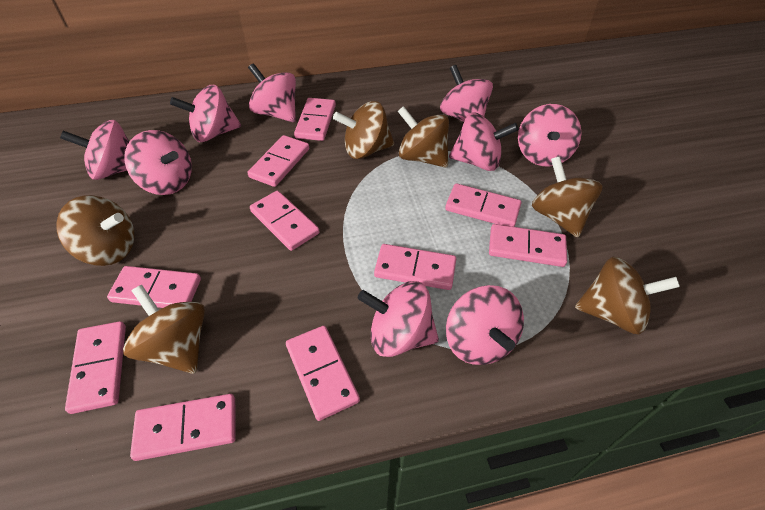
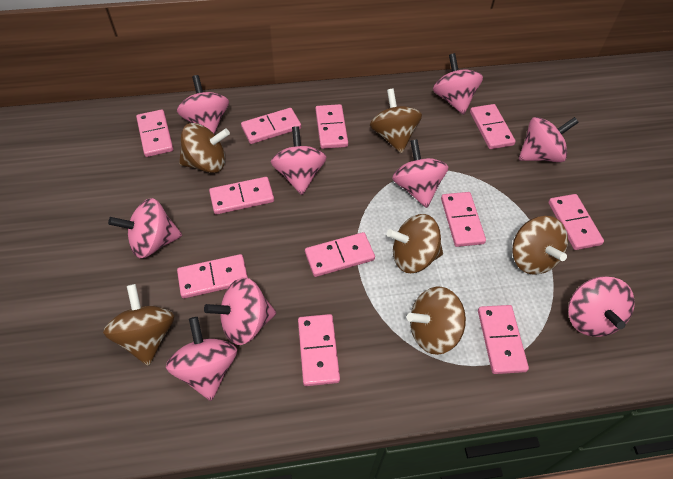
pink domino: [65,321,126,414] [107,266,201,308] [130,394,236,461] [247,135,309,187] [250,191,319,251] [286,326,360,421] [294,98,336,141] [374,244,456,290] [445,183,521,227] [489,224,567,267] = 10 -> [136,109,173,157] [177,254,248,299] [209,177,274,214] [241,108,301,144] [298,314,340,386] [305,232,375,277] [315,104,348,149] [441,192,486,247] [470,104,516,149] [478,305,529,374] [548,194,604,250] = 11

